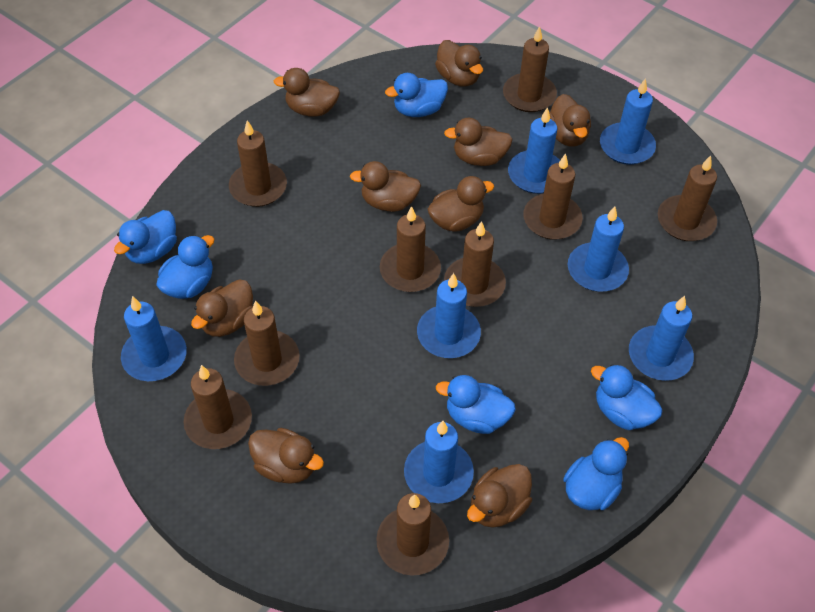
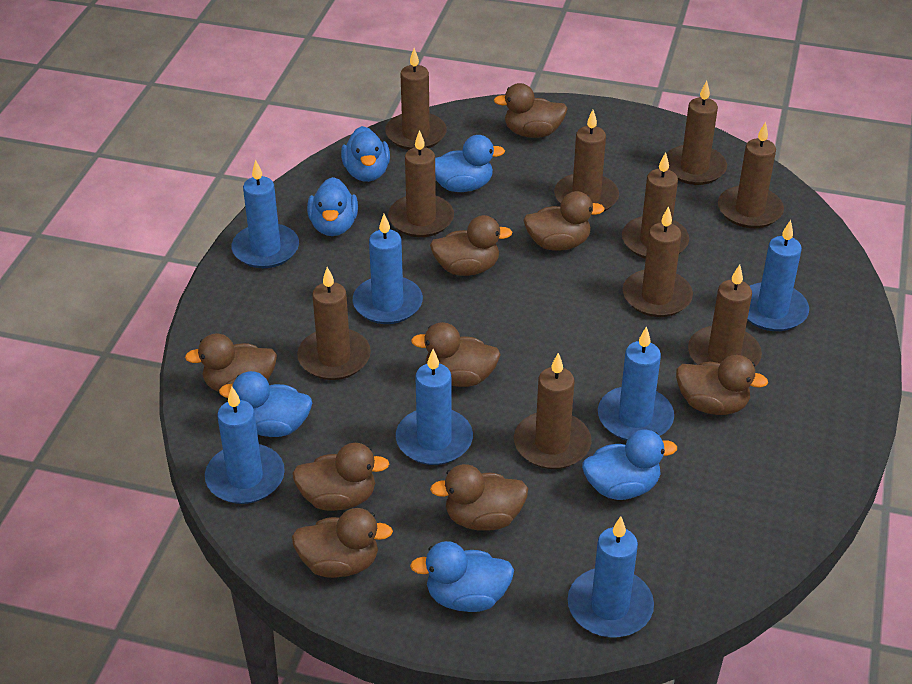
brown candle: [184,365,252,449] [229,120,287,207] [234,301,300,386] [376,493,449,576] [380,206,441,292] [444,221,506,307] [503,26,557,112] [523,153,583,240] [658,155,717,241] = 9 -> [297,267,371,380] [385,48,447,150] [388,130,454,237] [514,353,592,469] [554,110,619,212] [622,152,689,259] [623,206,693,317] [666,81,727,185] [688,265,762,368] [718,122,784,228] = 10

